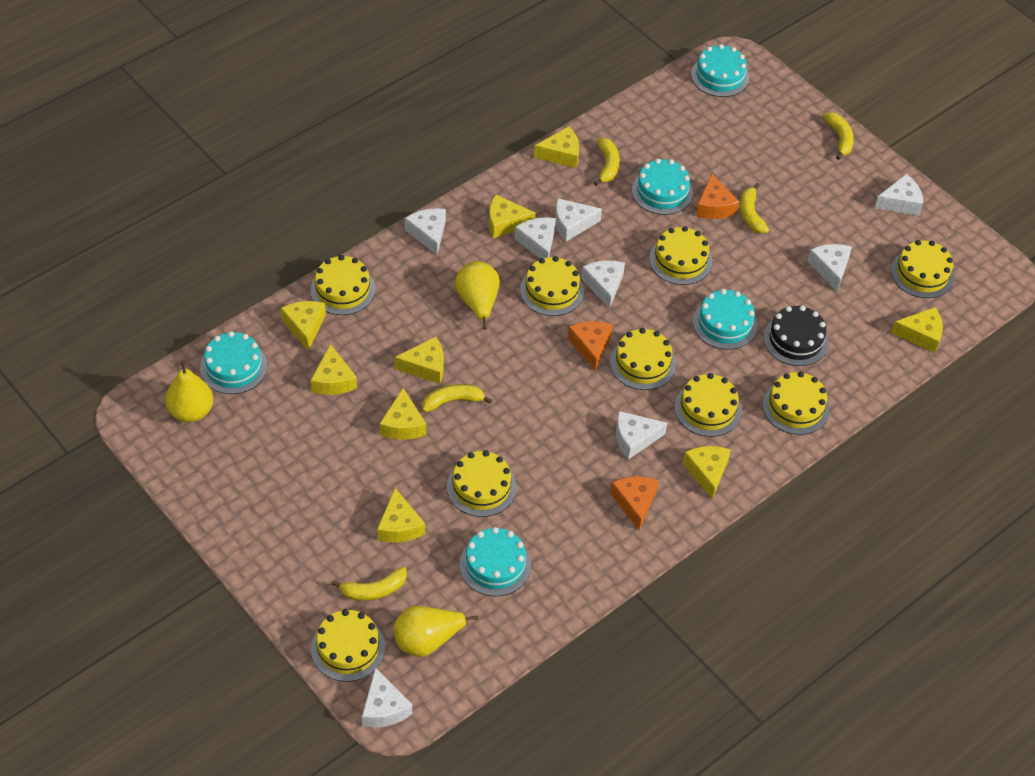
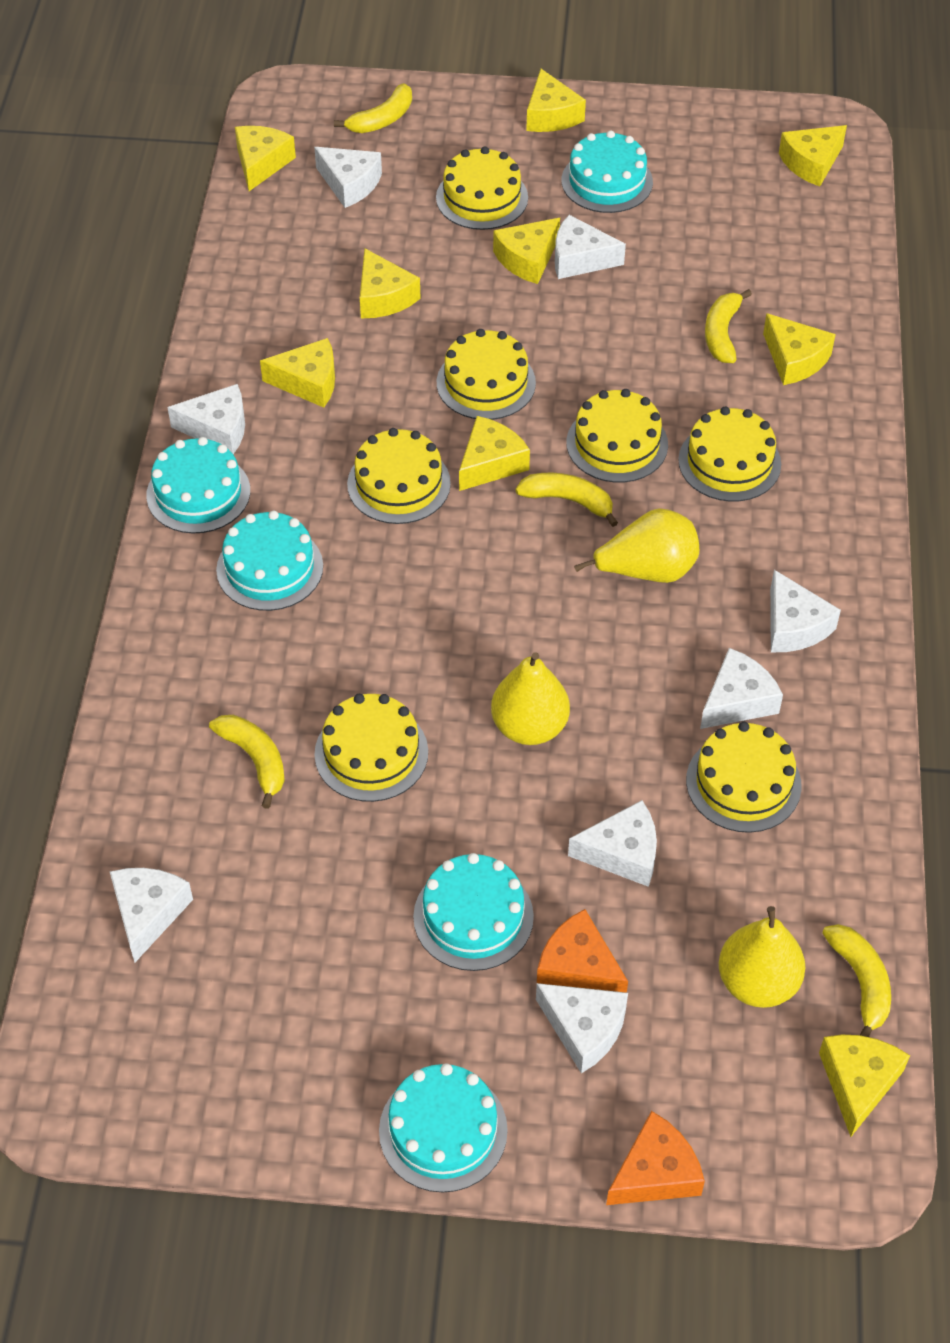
black cake: [764,305,829,366] = 1 -> none = 0
orange cheese: [568,321,613,370] [610,476,659,530] [696,174,739,219] = 3 -> [537,909,628,993] [606,1111,705,1205] = 2
yellow cake: [310,255,375,315] [311,609,385,682] [447,450,516,517] [520,256,584,316] [610,328,676,390] [649,226,712,285] [675,373,742,437] [763,371,830,435] [891,240,955,298] = 9 -> [314,694,428,802] [347,428,451,524] [436,147,528,230] [437,329,536,420] [566,389,668,483] [678,407,781,502] [686,722,802,833] = 7

